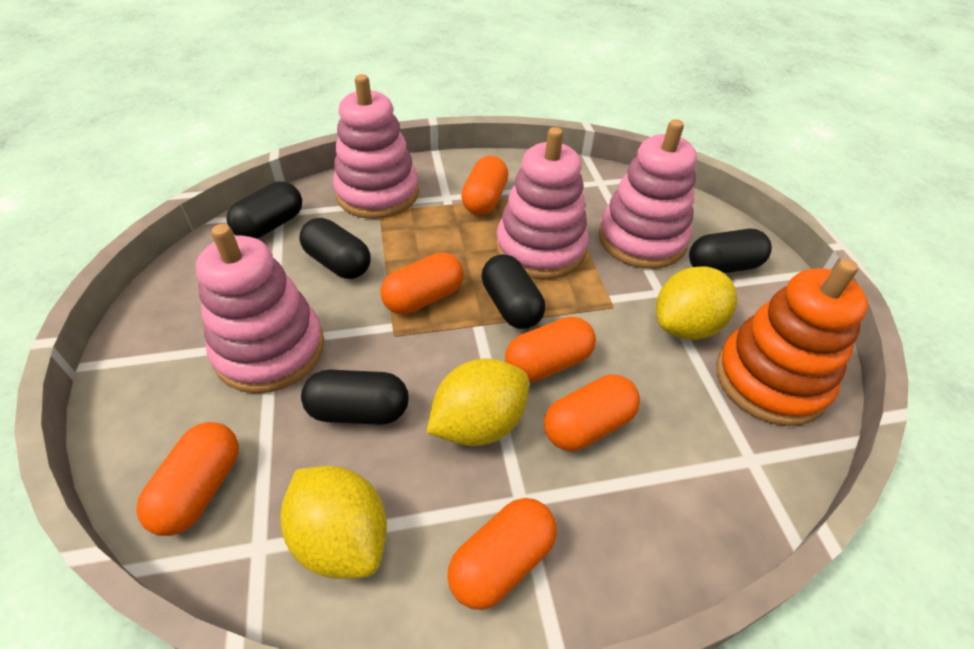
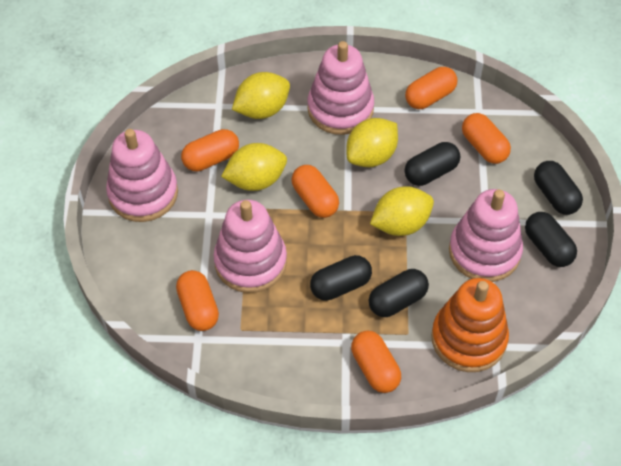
yellow lemon: [281,466,387,579] [426,359,529,446] [656,266,737,340] = 3 -> [221,143,287,191] [232,72,290,119] [346,118,398,167] [370,186,434,236] = 4

